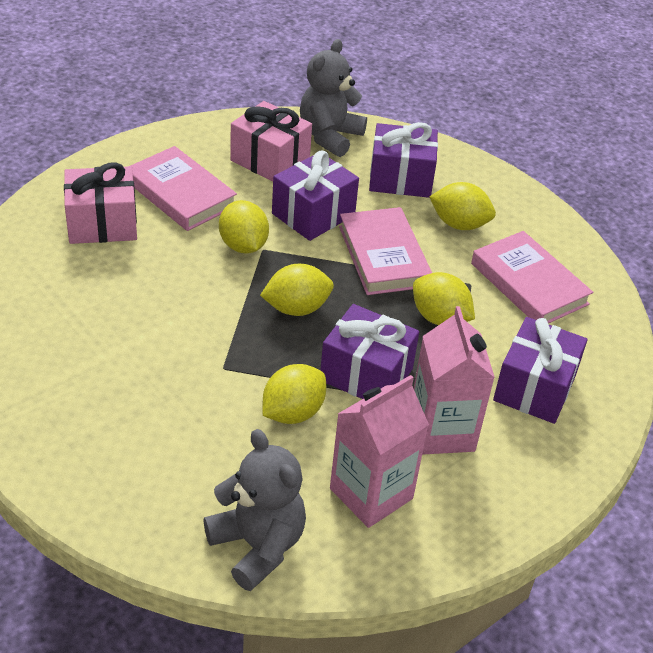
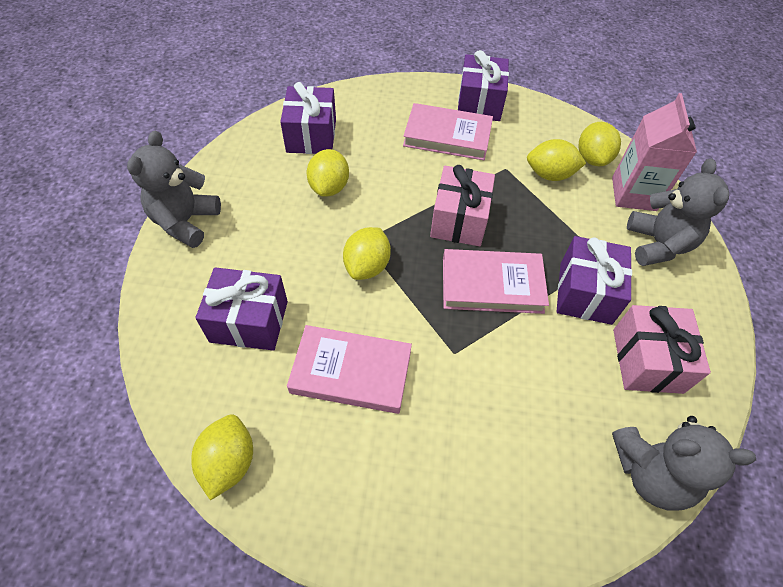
grey teddy bear: [203,429,306,591] [300,39,367,157] = 2 -> [127,131,221,248] [612,416,756,511] [627,158,729,266] = 3
pink carton: [330,375,429,528] [414,306,495,455] = 2 -> [612,93,697,211] = 1

